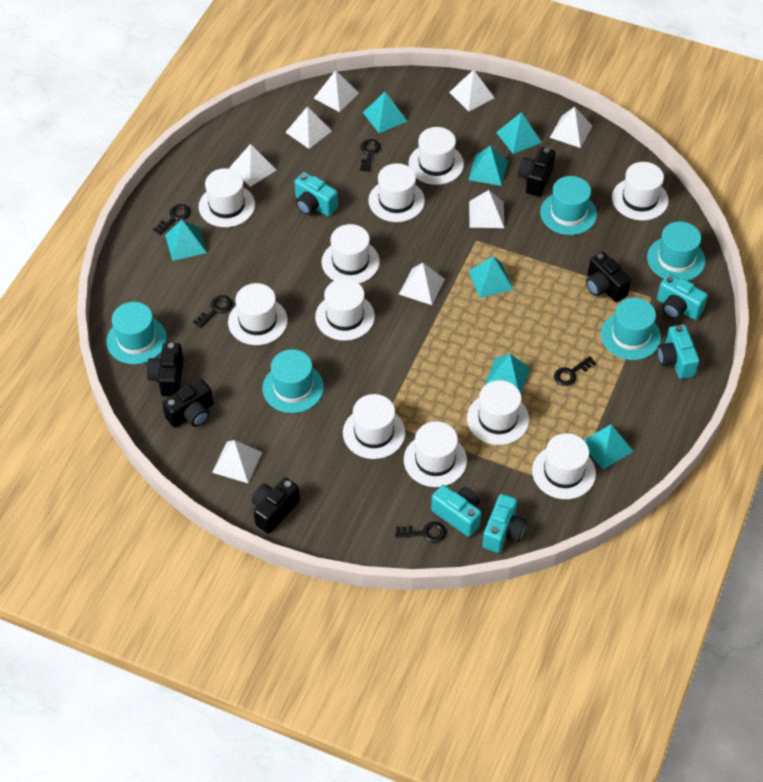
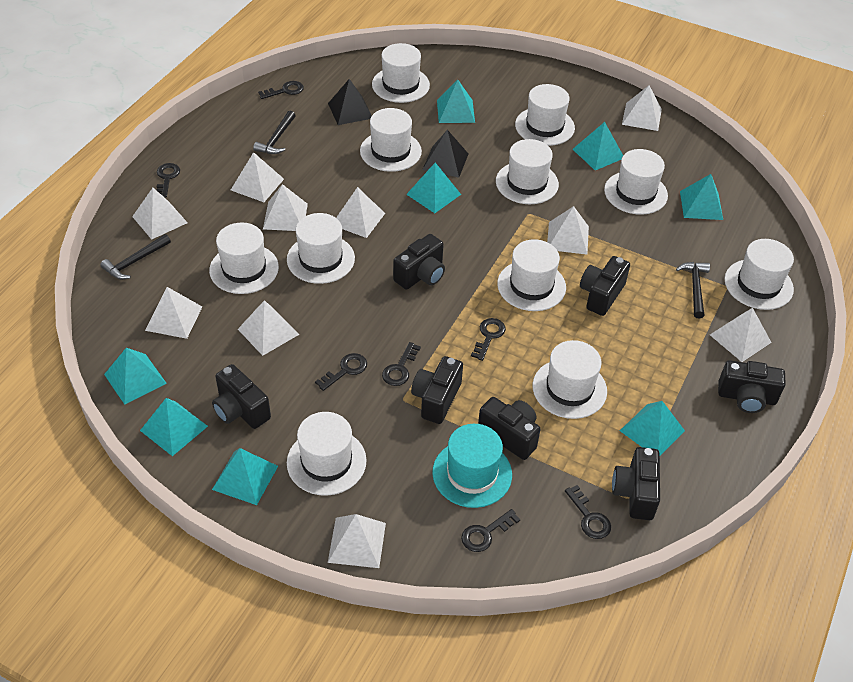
black camera: [147,343,184,397] [162,379,213,428] [251,478,300,534] [518,147,555,197] [586,252,631,302] = 5 -> [212,364,271,429] [393,234,445,290] [411,356,463,424] [478,397,541,460] [580,256,630,316] [612,447,660,520] [718,360,786,413] = 7
black hammer: none = 0 -> [100,234,171,279] [253,111,296,154] [676,262,710,319] = 3
black key: [153,204,190,235] [193,295,232,328] [360,139,381,172] [395,522,446,543] [554,356,596,386] = 5 -> [157,163,180,198] [258,81,304,99] [315,353,367,391] [382,342,421,386] [461,509,520,552] [471,318,506,361] [565,485,611,539] = 7
black pyramid: none = 0 -> [328,79,372,125] [422,130,468,178] = 2
turquoise camera: [295,172,338,216] [431,485,482,537] [482,494,526,553] [657,274,708,320] [657,324,699,379] = 5 -> none = 0
turquoise hat: [107,302,167,364] [262,349,324,413] [540,176,597,235] [601,298,661,360] [647,221,705,281] = 5 -> [432,424,512,508] = 1
turquoise pyramid: [165,220,207,261] [363,92,407,133] [468,146,508,186] [469,256,514,298] [484,354,531,393] [496,112,542,154] [584,425,633,469] = 7 -> [104,348,167,405] [140,398,208,456] [212,448,278,505] [406,163,461,213] [437,80,475,123] [572,122,623,170] [620,401,685,456] [680,174,723,220] = 8
white pyramid: [212,440,262,483] [229,144,276,187] [285,106,332,149] [314,70,359,112] [399,263,445,305] [449,70,494,112] [469,190,504,228] [550,107,592,148] = 8 -> [132,188,188,239] [145,287,202,339] [231,152,284,202] [238,300,299,356] [263,184,308,231] [328,514,386,568] [336,187,385,238] [547,206,589,254] [622,85,662,131] [710,308,772,362] = 10

